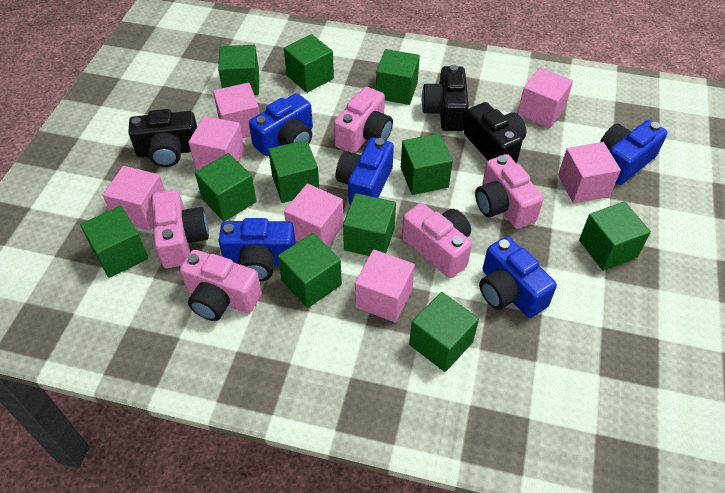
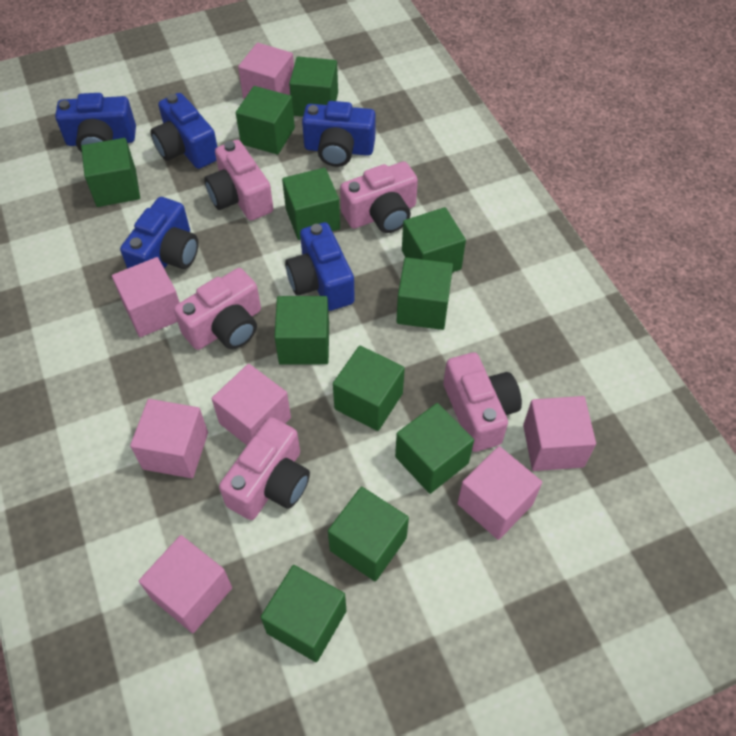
black camera: [128,109,197,167] [422,65,469,131] [464,102,526,163] = 3 -> none = 0

